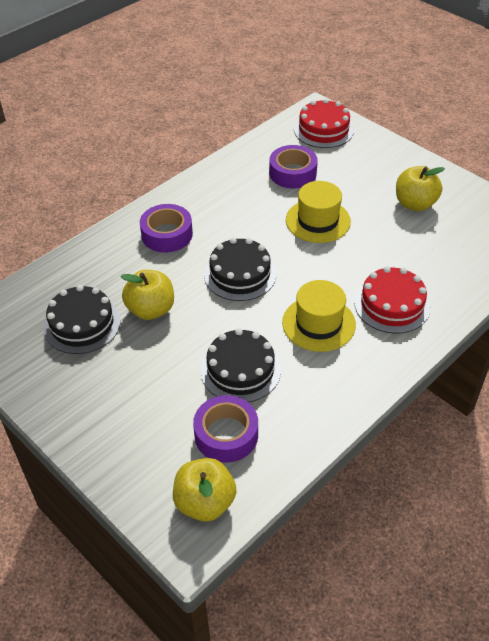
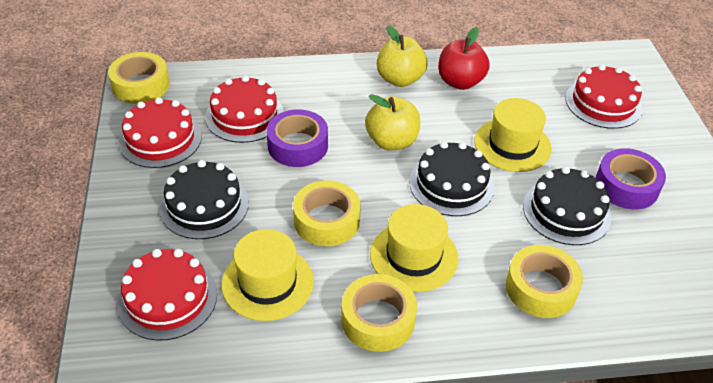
purple tape: [140,204,193,252] [193,395,258,463] [269,145,318,189] = 3 -> [266,109,328,167] [596,148,666,210] = 2
red apple: none = 0 -> [438,27,490,90] = 1
red cake: [294,99,354,148] [354,266,430,334] = 2 -> [117,249,217,341] [119,97,202,168] [205,75,284,143] [566,64,643,129] = 4
yellow apple: [120,270,174,320] [173,458,236,522] [396,166,445,211] = 3 -> [365,94,420,150] [376,25,428,87] = 2
yellow hat: [282,280,356,352] [286,181,351,243] = 2 -> [222,229,314,321] [370,204,458,292] [474,98,552,172] = 3
yellow tape: none = 0 -> [108,52,170,104] [293,180,361,246] [341,274,417,352] [506,245,583,318] = 4

